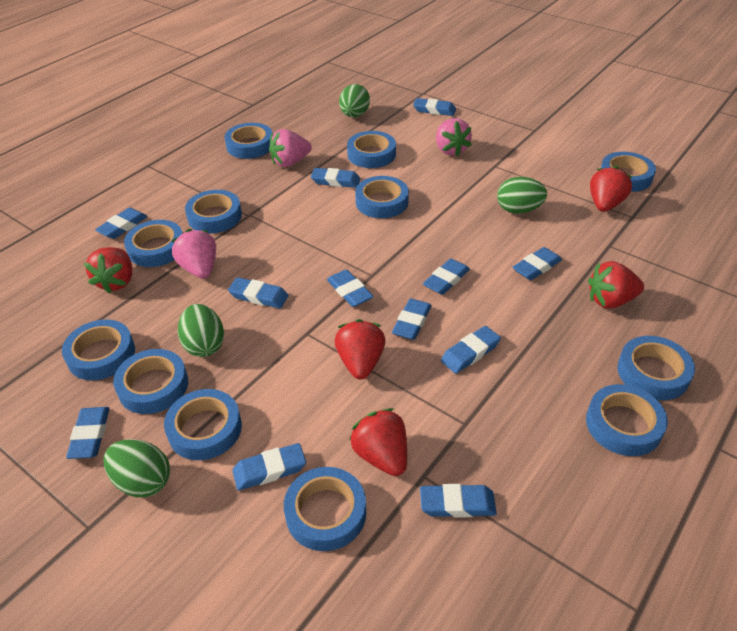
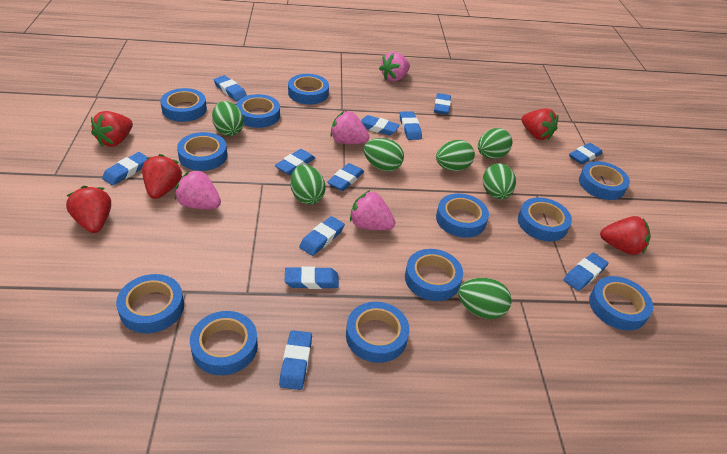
green egg: [104,439,170,497] [178,304,224,357] [339,84,370,117] [497,177,547,214] = 4 -> [212,101,244,136] [290,165,326,204] [364,138,404,171] [436,140,475,171] [458,278,512,319] [478,128,513,159] [483,163,516,199] = 7
pink strawberry: [172,229,216,279] [269,129,312,167] [436,118,472,157] = 3 -> [175,170,221,209] [330,111,369,144] [350,190,395,230] [379,52,410,81] = 4

